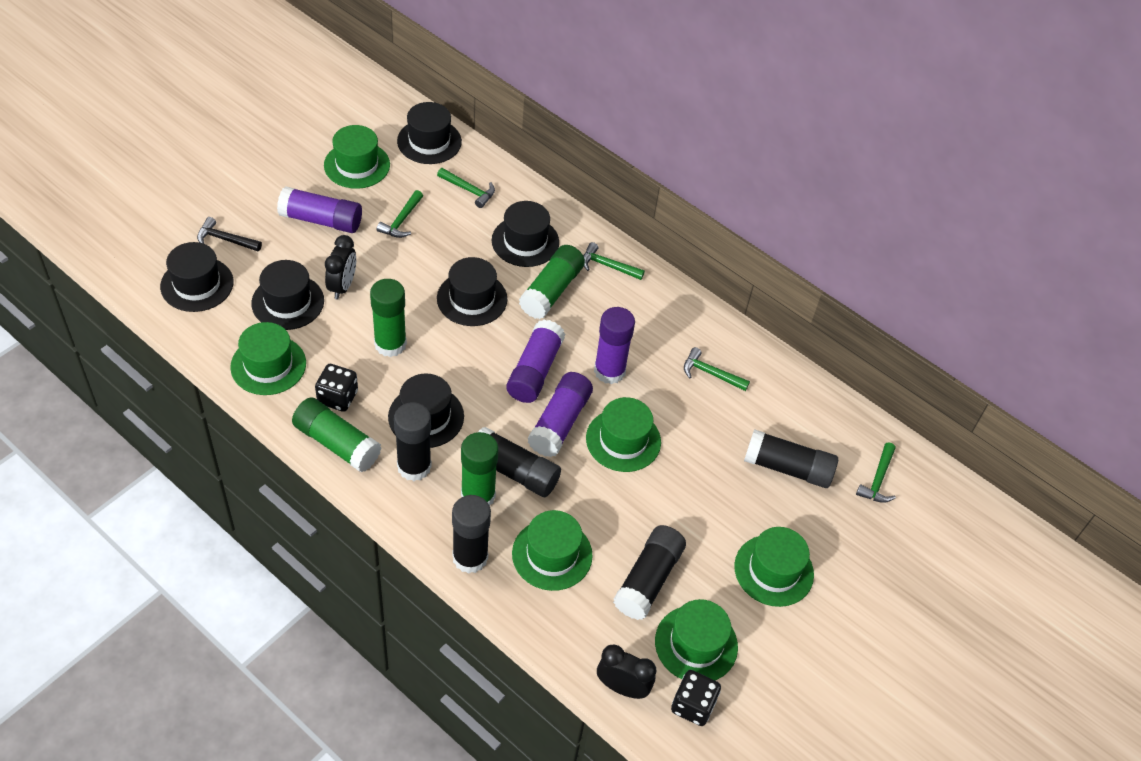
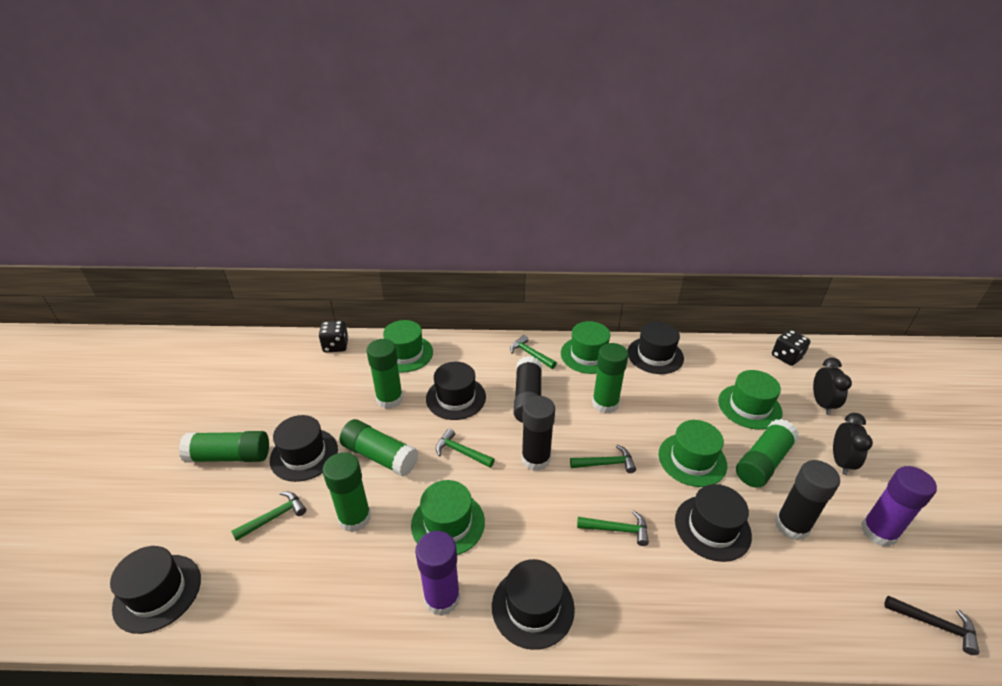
black glue stick: [394,402,432,481] [452,495,491,574] [478,427,561,497] [613,525,686,620] [744,429,838,488] = 5 -> [514,356,542,423] [522,396,555,471] [775,460,840,541] = 3
green glue stick: [292,397,381,473] [370,279,407,357] [461,432,499,506] [519,245,585,319] = 4 -> [179,431,269,463] [323,452,371,532] [340,419,419,477] [367,339,403,409] [592,343,628,414] [736,419,799,488] = 6
green hat: [230,322,306,395] [324,125,390,189] [512,510,593,591] [586,397,661,472] [655,599,738,680] [734,527,814,607] = 6 -> [383,320,433,373] [411,480,485,555] [561,321,610,374] [659,420,727,487] [718,370,782,430] = 5
purple glue stick: [277,186,362,233] [506,320,565,403] [528,372,593,457] [594,307,635,384] = 4 -> [415,531,460,616] [861,466,937,547] = 2

